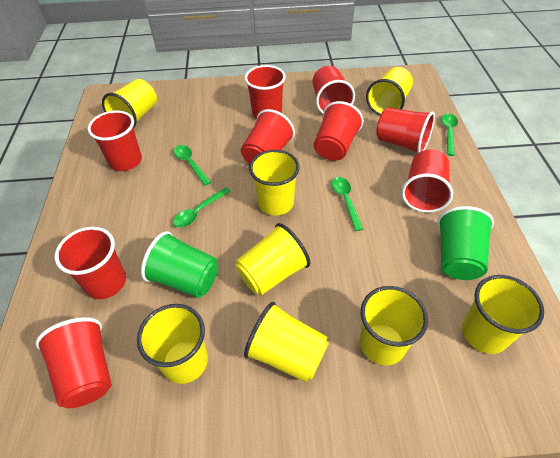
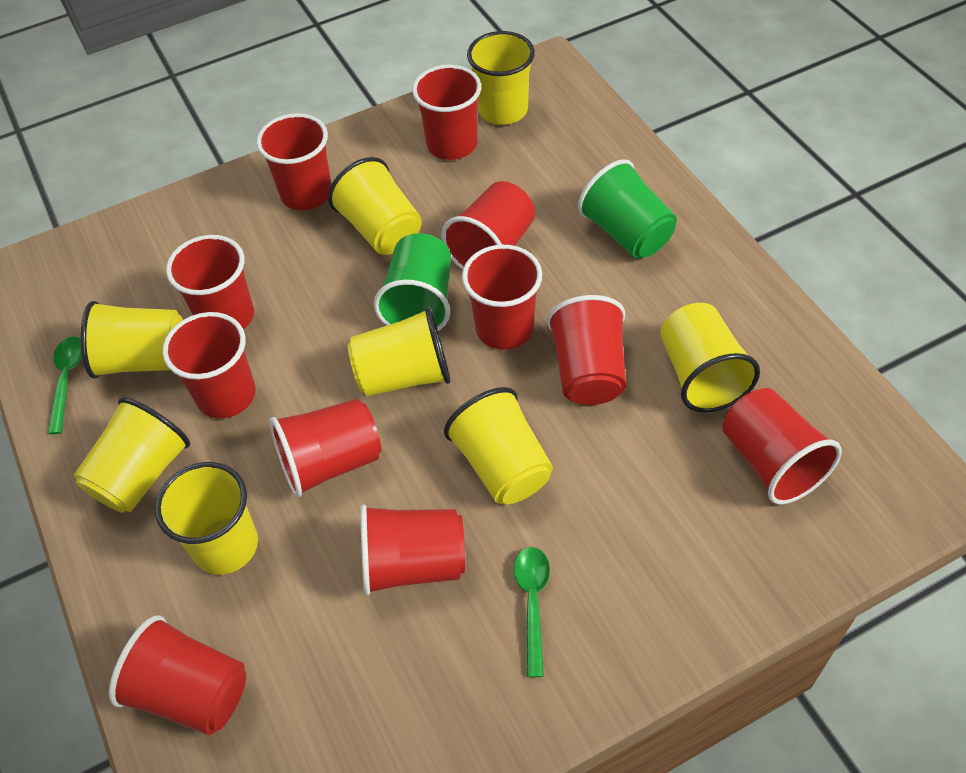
green spoon: [173,145,211,186] [173,187,231,228] [332,177,363,231] [441,113,458,156] = 4 -> [48,336,82,434] [514,547,550,677] = 2
red cup: [35,317,112,408] [55,227,126,299] [88,110,142,171] [241,109,295,164] [244,65,286,119] [313,66,355,114] [314,101,364,161] [376,107,435,153] [402,149,453,213] = 9 -> [109,615,246,735] [163,312,256,418] [166,235,254,329] [256,113,332,210] [269,399,381,498] [360,504,465,595] [412,65,481,160] [441,181,535,270] [462,245,542,350] [547,295,626,405] [722,388,842,504] = 11

